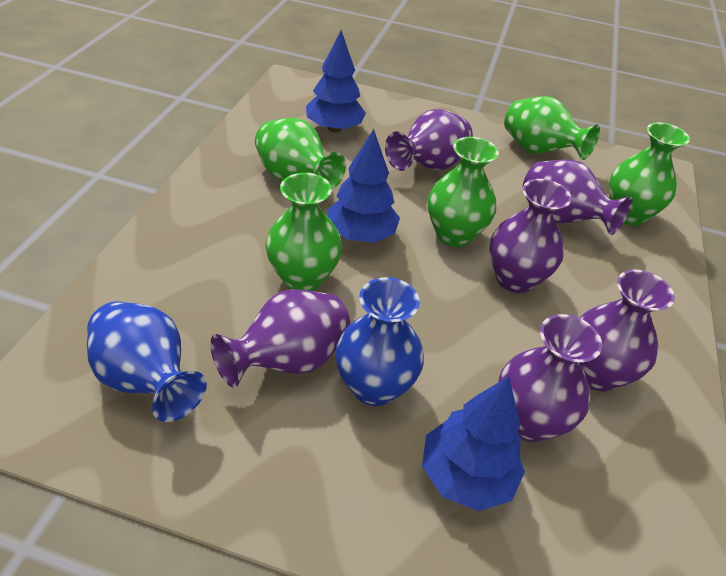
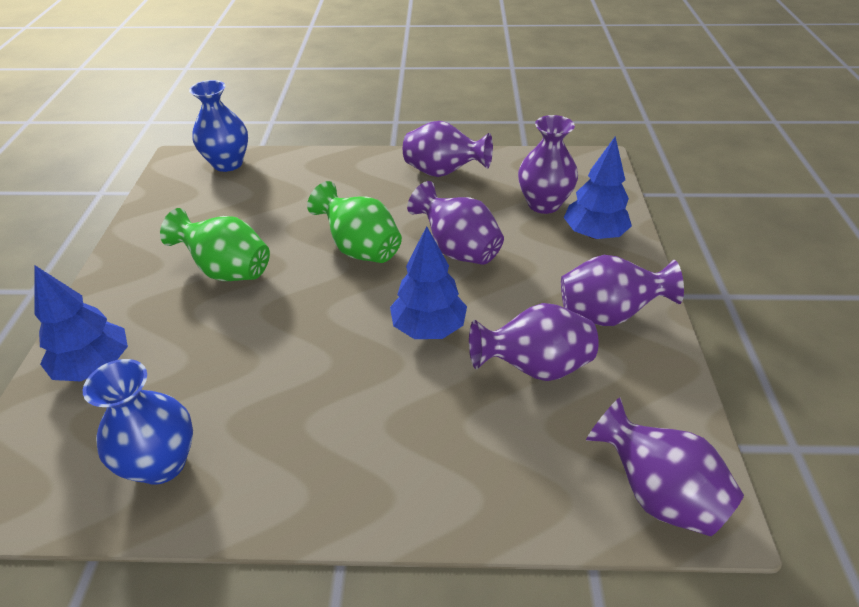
green vase: [255,118,346,189] [265,173,342,291] [428,137,499,247] [504,96,600,160] [609,122,690,226] = 5 -> [160,208,270,281] [307,181,402,263] = 2

